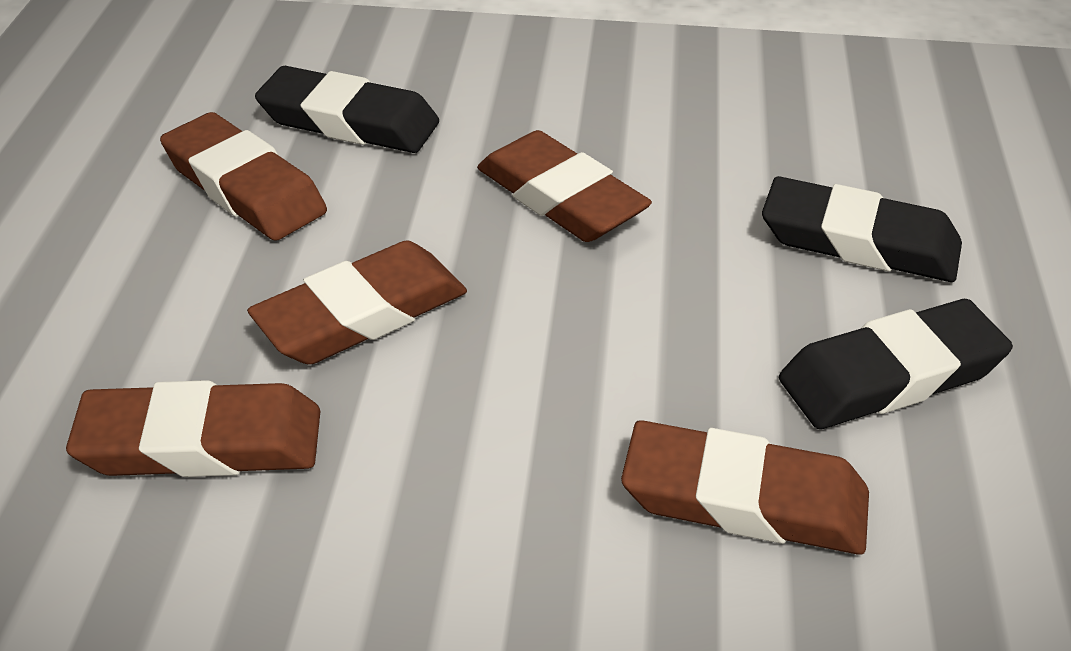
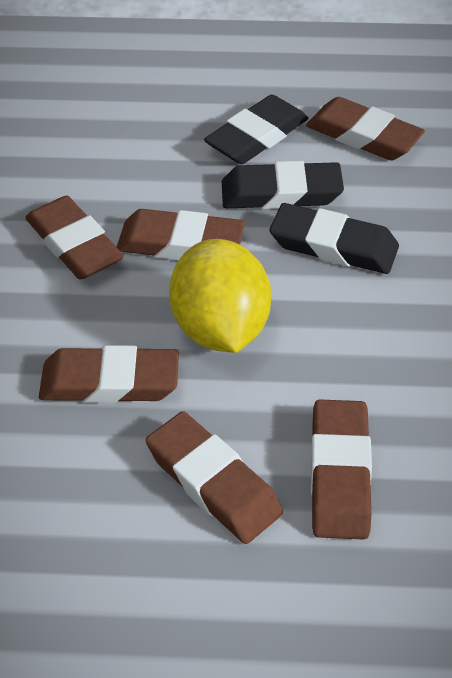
brown eraser: [66,380,320,477] [160,112,327,241] [247,241,467,365] [477,130,652,242] [621,420,869,555] = 5 -> [25,196,124,279] [39,345,179,403] [117,209,245,260] [146,411,283,544] [306,97,425,161] [311,399,372,539] = 6
yellow lemon: none = 0 -> [169,239,271,353] = 1

